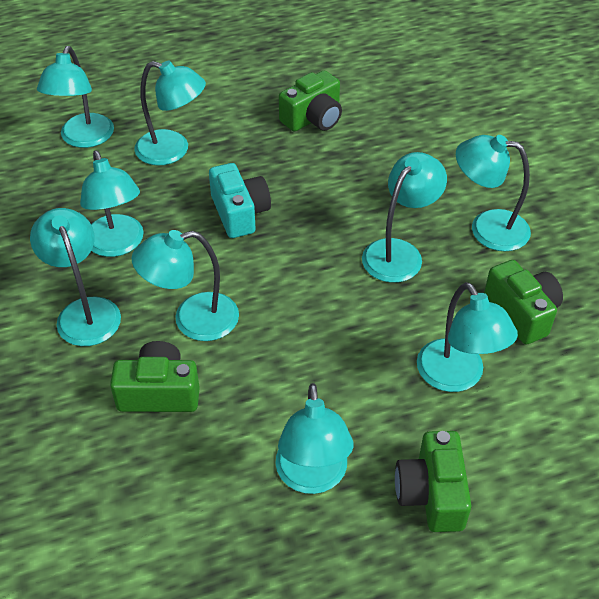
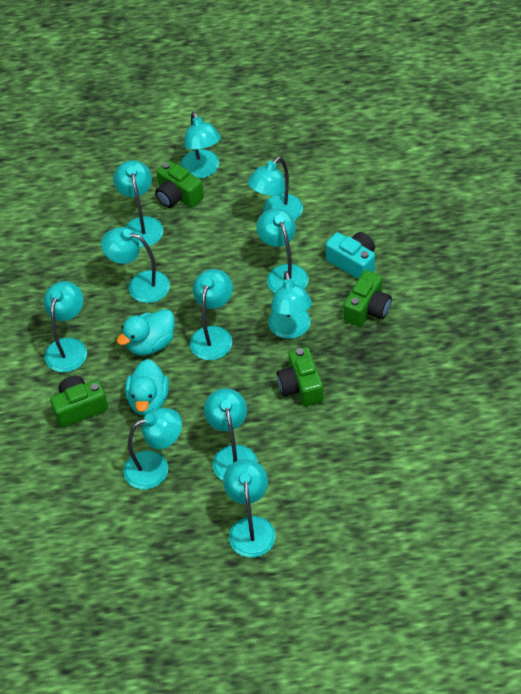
turquoise duck: none = 0 -> [117,309,174,355] [125,359,169,416] = 2
turquoise lamp: [30,208,121,346] [37,46,114,148] [80,150,144,257] [132,230,239,341] [134,61,206,166] [275,383,353,494] [362,152,447,283] [417,282,518,392] [456,135,531,251] = 9 -> [44,281,87,372] [101,227,170,303] [113,160,163,247] [123,408,182,489] [181,111,221,178] [190,269,233,360] [204,388,258,481] [223,459,276,557] [248,157,303,221] [257,208,308,293] [268,271,312,339] = 11

